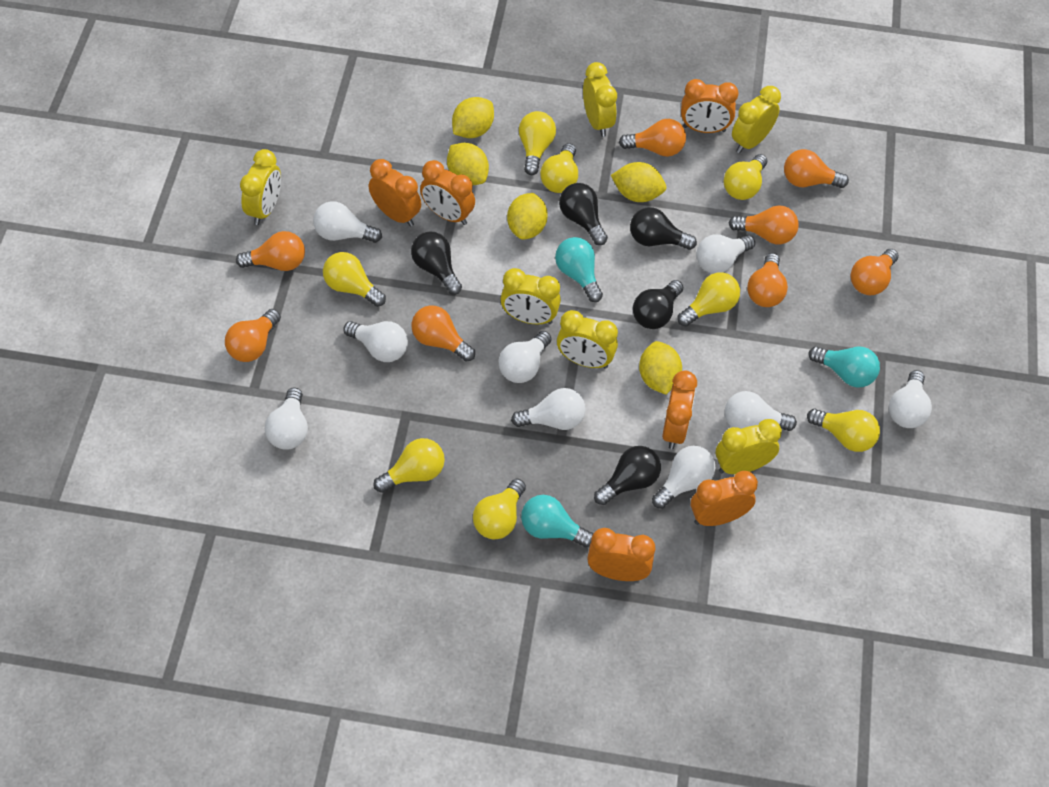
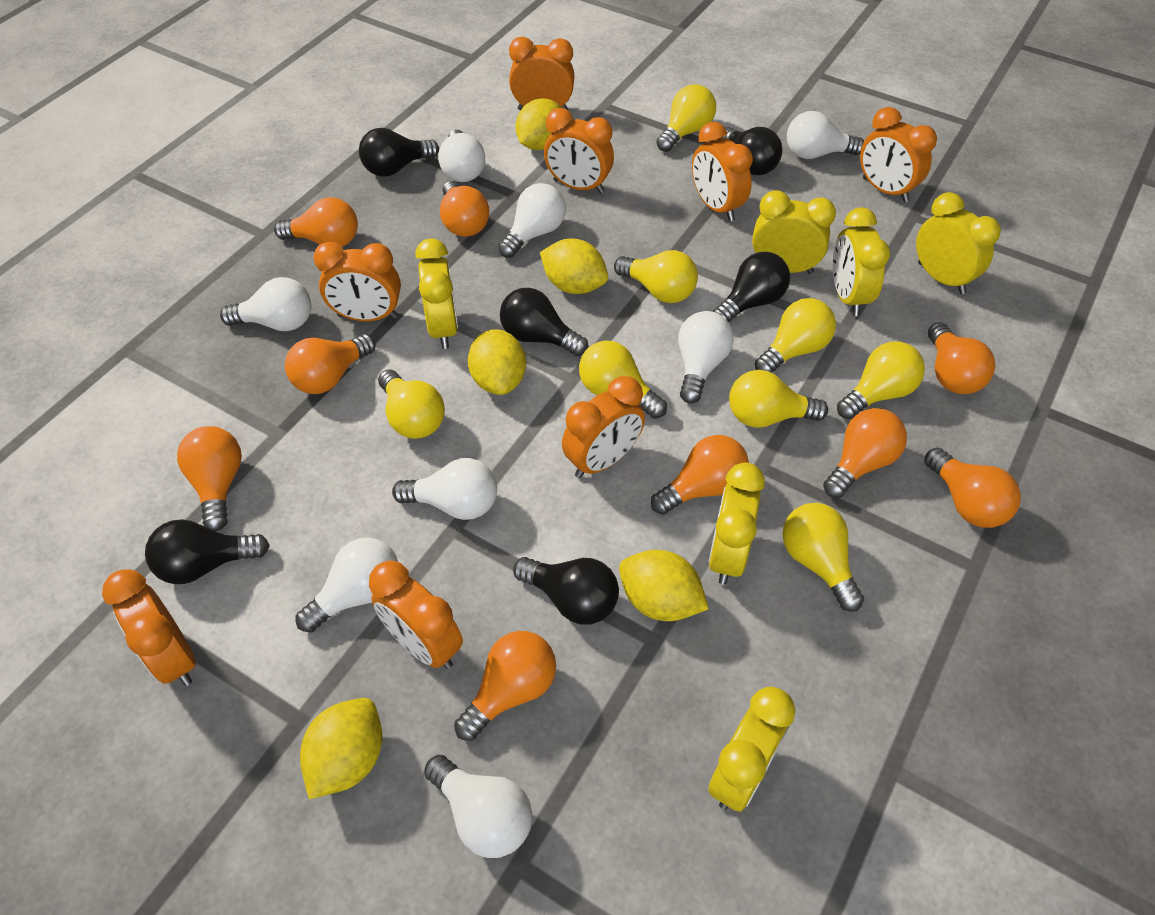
black light bulb: [411,232,462,295] [559,183,608,245] [594,446,661,505] [630,207,697,250] [633,280,683,329] = 5 -> [145,519,270,584] [359,128,439,176] [500,288,588,356] [513,557,619,625] [713,252,790,322] [720,127,782,175] = 6
orange clock: [369,159,421,227] [420,160,475,225] [587,528,655,581] [662,370,697,449] [681,79,739,133] [691,471,758,526] = 6 -> [102,569,196,686] [314,242,401,321] [369,560,463,669] [509,37,575,111] [544,108,614,194] [562,376,645,478] [692,122,753,222] [860,107,937,202] = 8
orange light bulb: [225,309,281,362] [236,231,305,271] [412,305,475,362] [619,119,686,157] [729,205,799,244] [747,253,788,307] [784,149,849,188] [850,249,899,295] = 8 -> [177,426,242,531] [274,197,358,247] [285,334,375,394] [440,181,489,237] [454,631,556,741] [651,435,749,515] [823,408,907,498] [924,447,1021,528] [928,322,995,394] = 9
turquoise light bulb: [521,495,593,548] [555,237,603,302] [809,346,880,387] = 3 -> none = 0
white light bulb: [265,387,308,450] [313,201,382,243] [343,321,408,362] [499,331,552,383] [511,388,586,430] [652,446,715,509] [697,234,755,274] [725,391,797,431] [889,370,932,428] = 9 -> [220,277,311,331] [296,537,398,633] [392,458,497,520] [424,755,532,858] [438,130,485,182] [498,183,566,258] [678,311,734,404] [787,111,864,159] = 8

